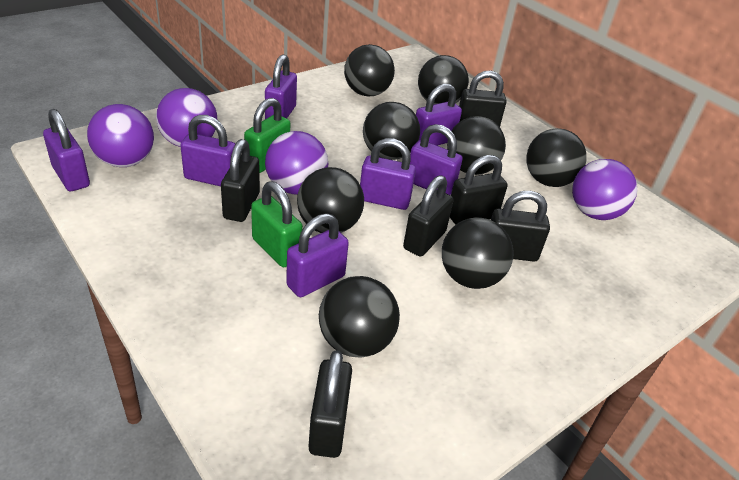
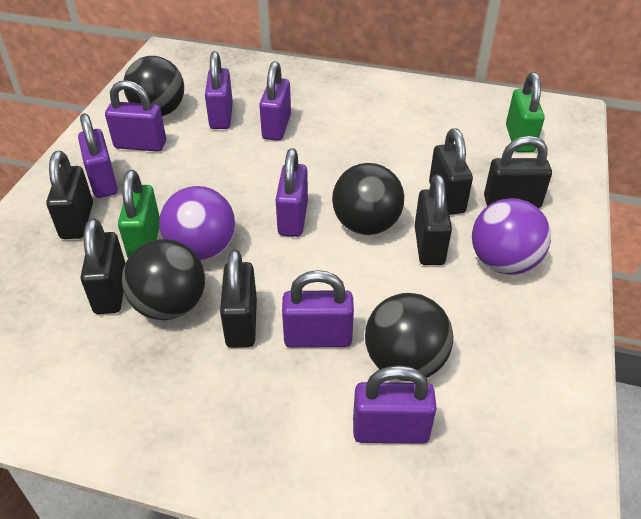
black ball: [297,167,364,233] [319,276,400,358] [344,44,395,96] [363,102,420,160] [418,55,469,105] [442,217,514,289] [447,116,506,175] [526,128,587,187] = 8 -> [122,239,205,320] [124,56,184,116] [332,163,404,235] [365,293,453,381] = 4
purple ball: [87,104,154,167] [156,88,217,147] [265,131,328,194] [572,159,637,220] = 4 -> [159,186,235,261] [472,198,551,275] = 2

